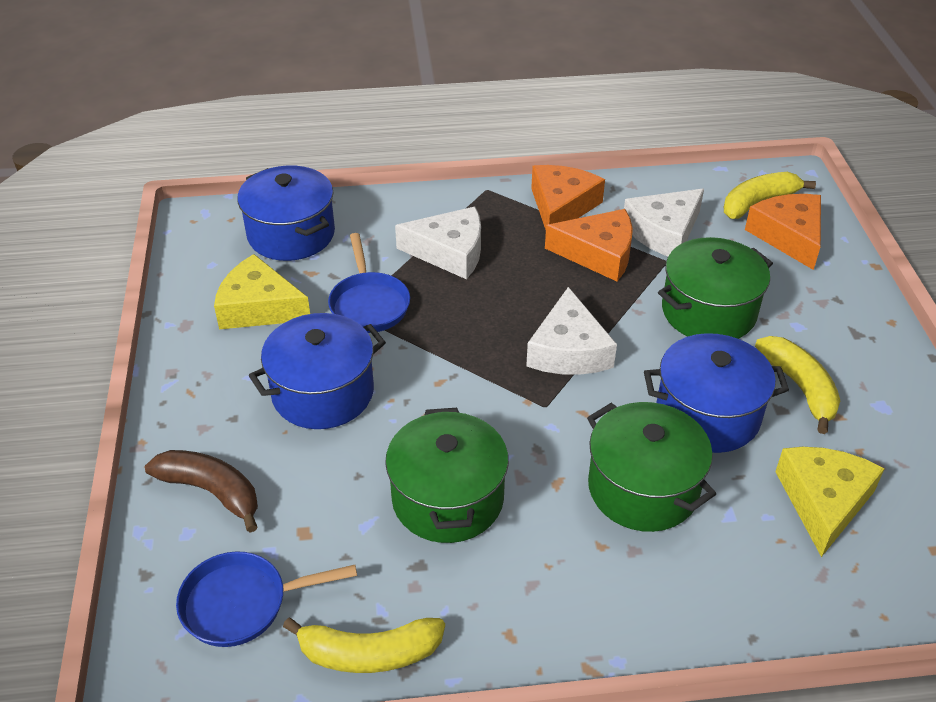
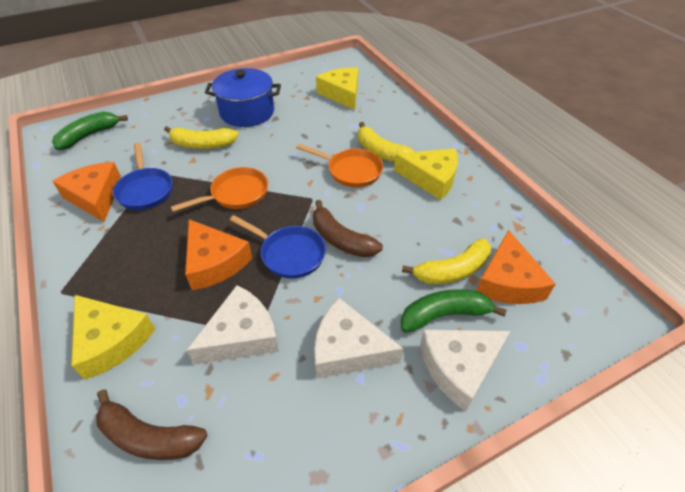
blue pot: [237,165,335,261] [249,313,386,429] [644,333,789,453] = 3 -> [205,68,281,127] = 1
brown banana: [145,450,258,533] = 1 -> [96,389,207,460] [313,200,383,257] = 2
green banana: none = 0 -> [52,112,128,150] [401,289,507,333] = 2
green pot: [385,408,509,543] [587,402,716,532] [658,237,773,339] = 3 -> none = 0
orange pan: none = 0 -> [171,167,268,212] [296,144,383,187] = 2
yellow cheese: [214,254,310,329] [775,447,885,557] = 2 -> [71,295,155,380] [316,67,358,110] [394,148,458,200] = 3

